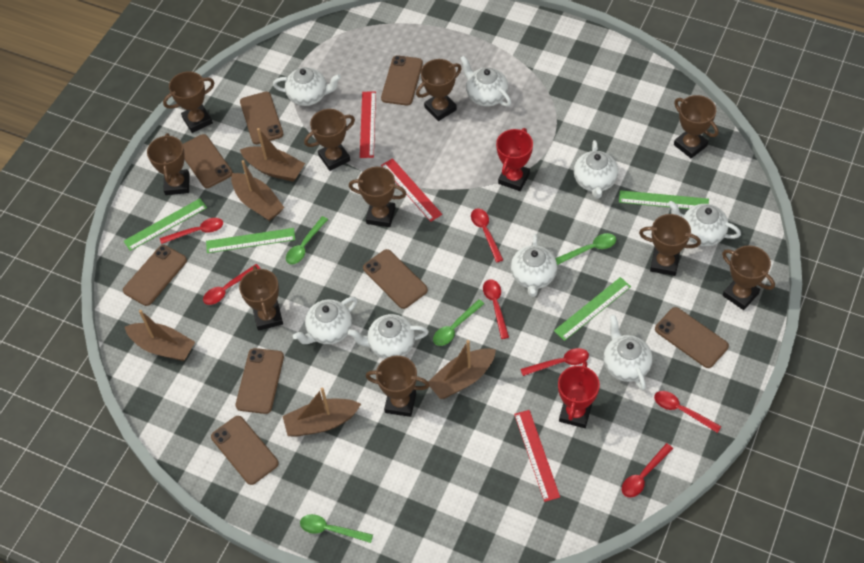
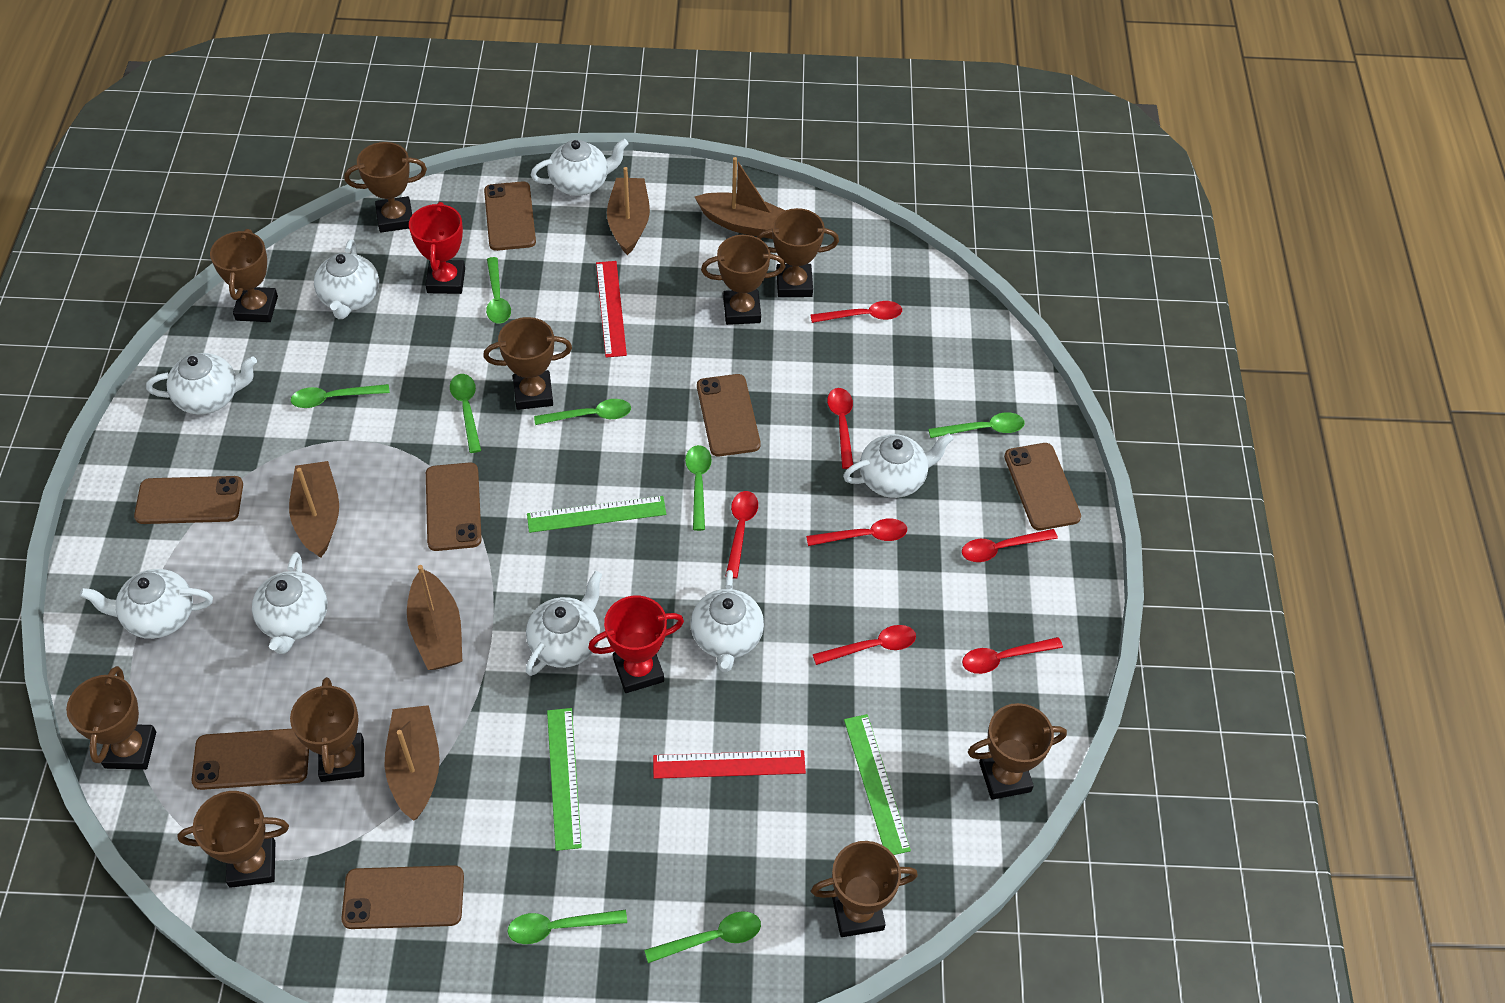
brown phone: [123,245,187,306] [183,134,233,188] [211,416,279,485] [236,348,284,414] [240,92,283,144] [363,249,428,309] [381,55,423,106] [655,307,729,368] = 8 -> [134,476,243,524] [191,729,309,790] [341,865,464,929] [426,462,482,551] [484,181,536,251] [697,374,761,456] [1004,443,1081,530] = 7
green ruler: [124,198,207,251] [206,228,295,253] [554,277,631,341] [619,190,709,209] = 4 -> [527,496,666,533] [547,708,582,851] [844,714,911,855] = 3
green spoon: [286,216,328,265] [300,514,373,543] [433,299,484,346] [555,233,616,265] = 4 -> [291,384,390,408] [450,374,481,453] [486,257,511,324] [508,910,627,944] [534,399,631,425] [645,911,761,963] [685,445,712,531] [928,412,1024,438] = 8
red ruler: [360,91,376,158] [381,158,442,222] [514,410,560,502] = 3 -> [596,261,627,358] [653,750,806,779] = 2

